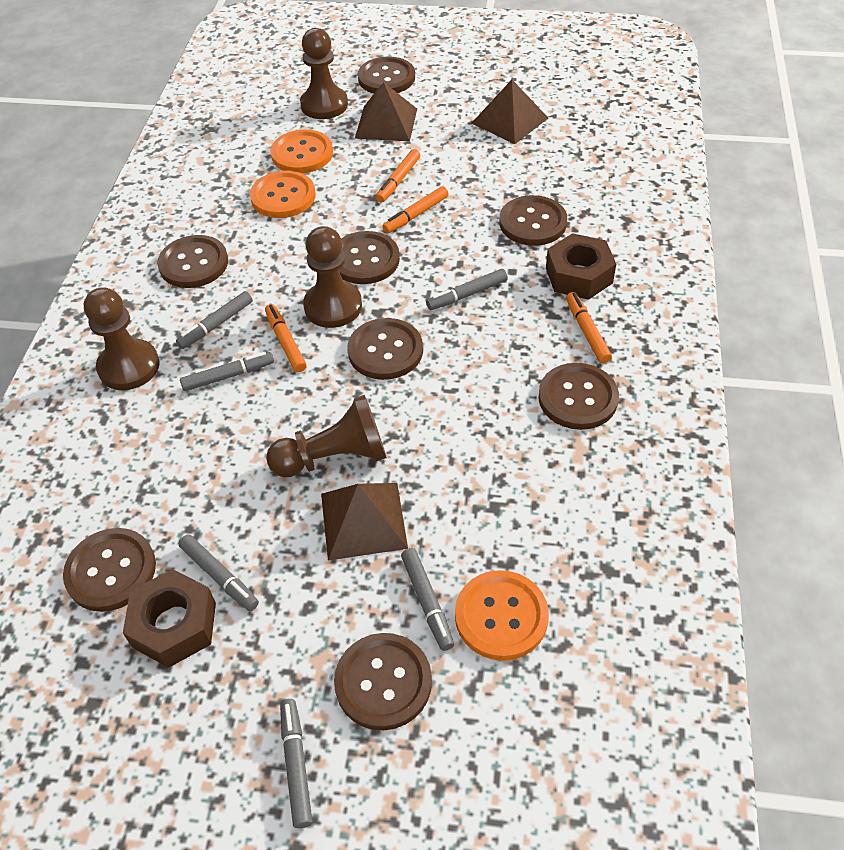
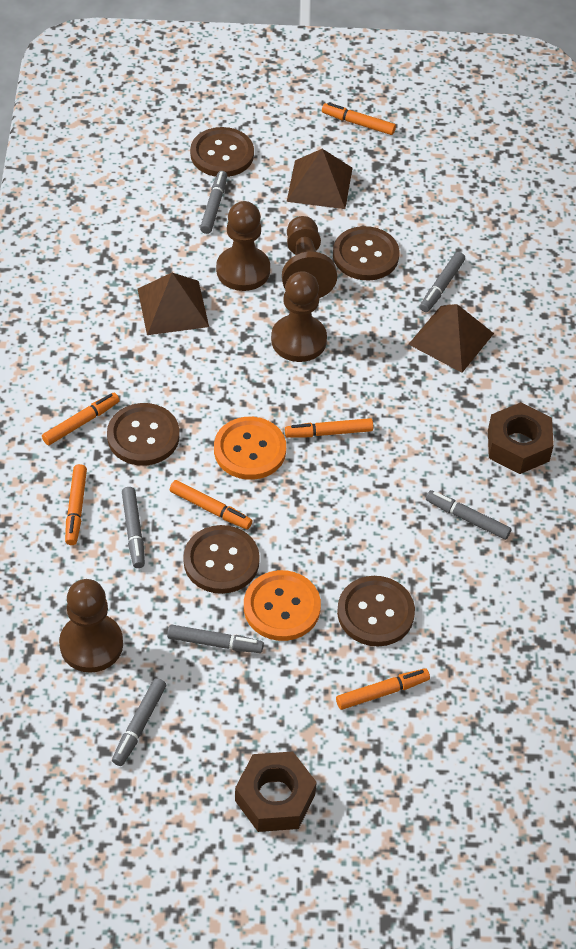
brown button: [63,528,156,612] [157,235,228,288] [334,633,432,730] [339,231,400,284] [347,318,423,380] [358,57,415,94] [499,195,567,246] [538,363,619,430] = 8 -> [107,403,180,466] [183,525,260,594] [190,127,254,177] [333,226,399,281] [337,576,415,647] = 5
orange button: [250,171,316,218] [270,130,333,173] [455,570,549,661] = 3 -> [214,417,286,480] [244,570,321,641] = 2
orange marker: [265,304,307,372] [376,149,420,203] [382,186,448,233] [566,292,612,363] = 4 -> [42,393,120,446] [65,464,87,545] [170,480,252,529] [285,418,373,438] [322,103,396,135] [336,668,430,710] = 6

